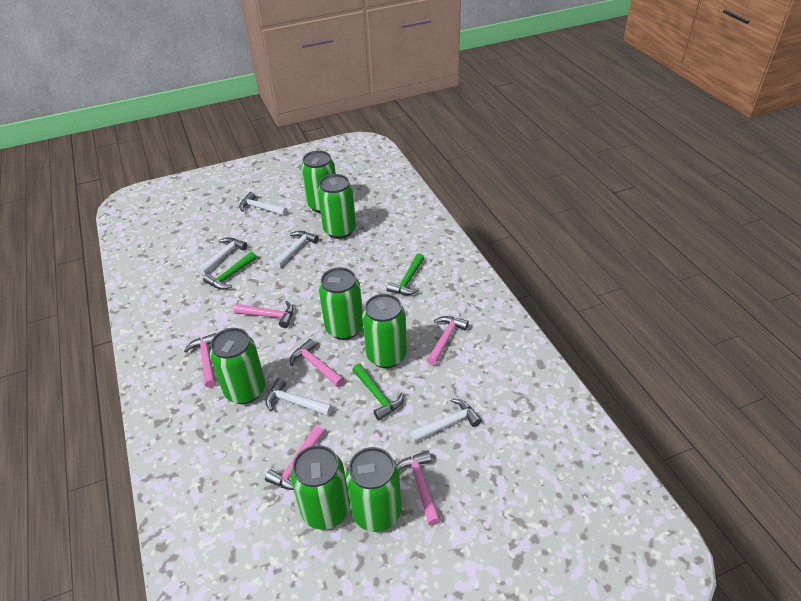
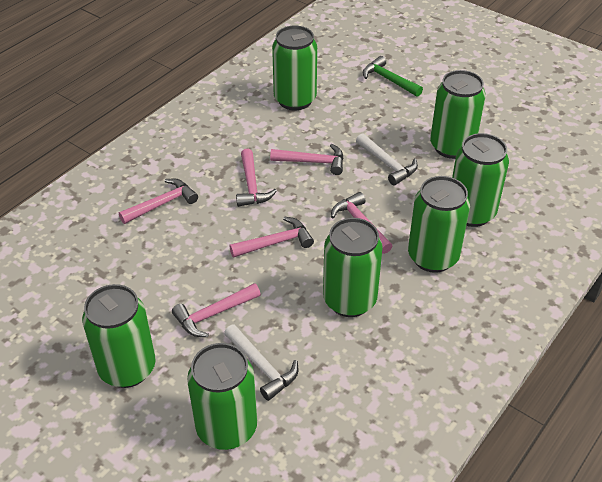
green hammer: [203,252,257,290] [353,364,404,420] [386,254,424,295] = 3 -> [363,56,423,97] = 1
white hammer: [198,237,247,275] [239,192,287,216] [265,378,332,416] [273,231,319,268] [409,398,482,443] = 5 -> [224,324,298,401] [356,133,418,185] = 2

